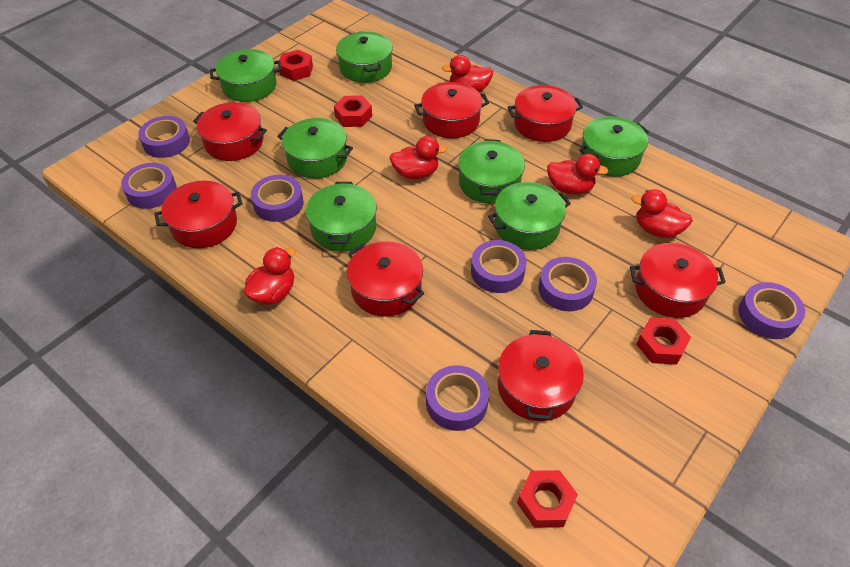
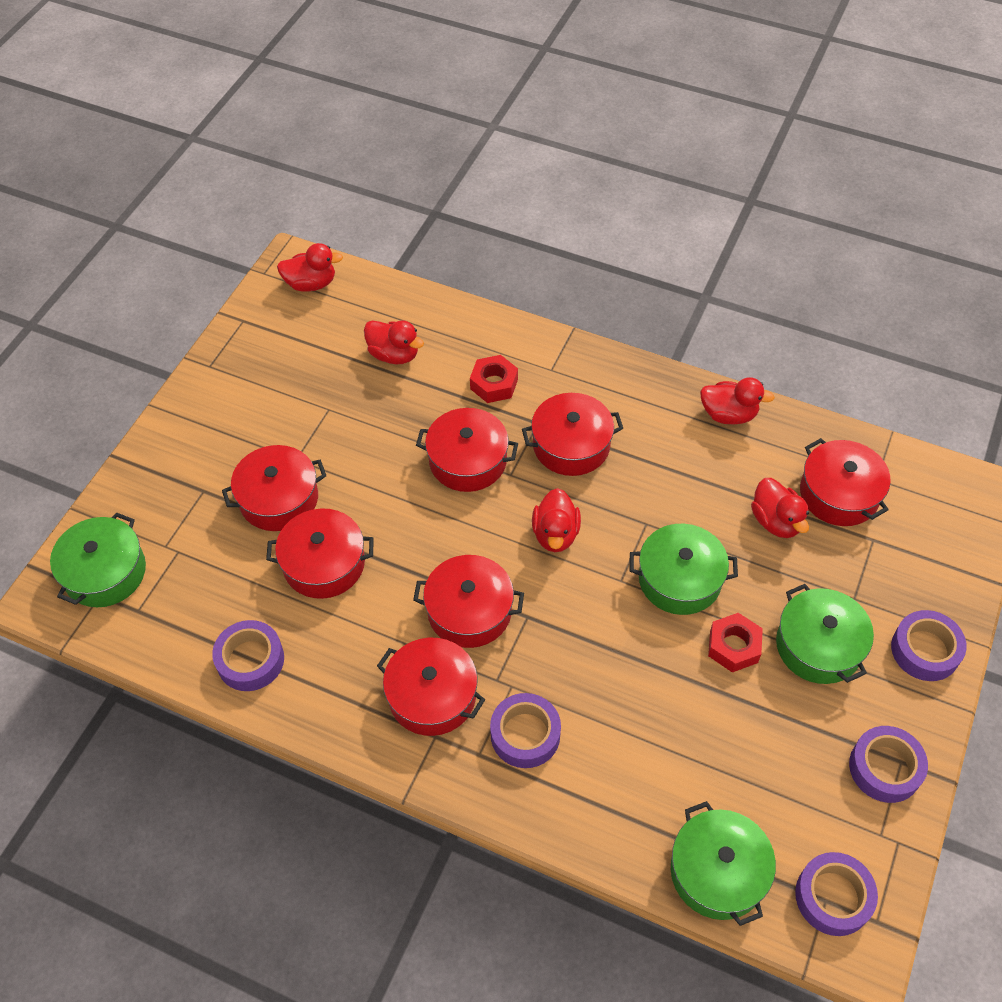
green pot: [210,49,282,102] [277,118,353,178] [306,182,377,252] [336,31,393,83] [458,139,525,204] [488,182,571,250] [579,116,649,177] = 7 -> [50,512,146,607] [630,524,738,615] [671,801,776,926] [776,584,874,684] = 4
purple tape: [121,163,177,209] [138,116,190,158] [251,175,304,222] [426,365,489,431] [471,240,527,293] [538,257,597,311] [738,282,805,339] = 7 -> [212,620,284,691] [490,693,561,768] [795,852,878,936] [849,726,928,803] [891,610,967,681] = 5
red nut: [279,50,313,81] [334,95,372,127] [517,470,578,528] [636,318,691,365] = 4 -> [470,355,518,403] [708,613,763,672] = 2

